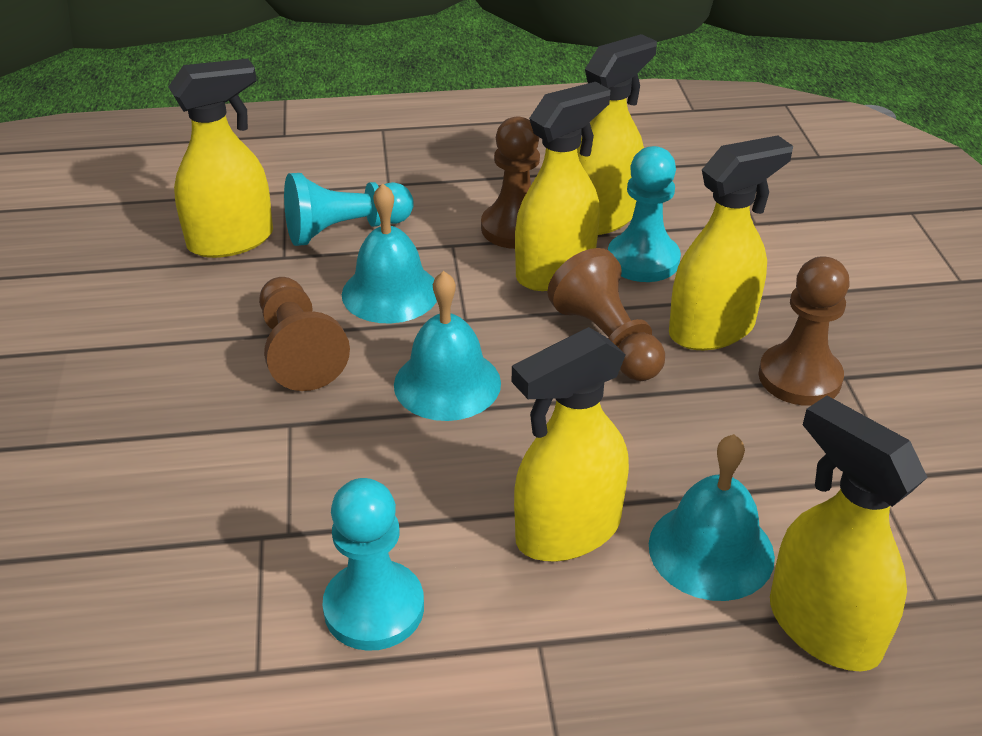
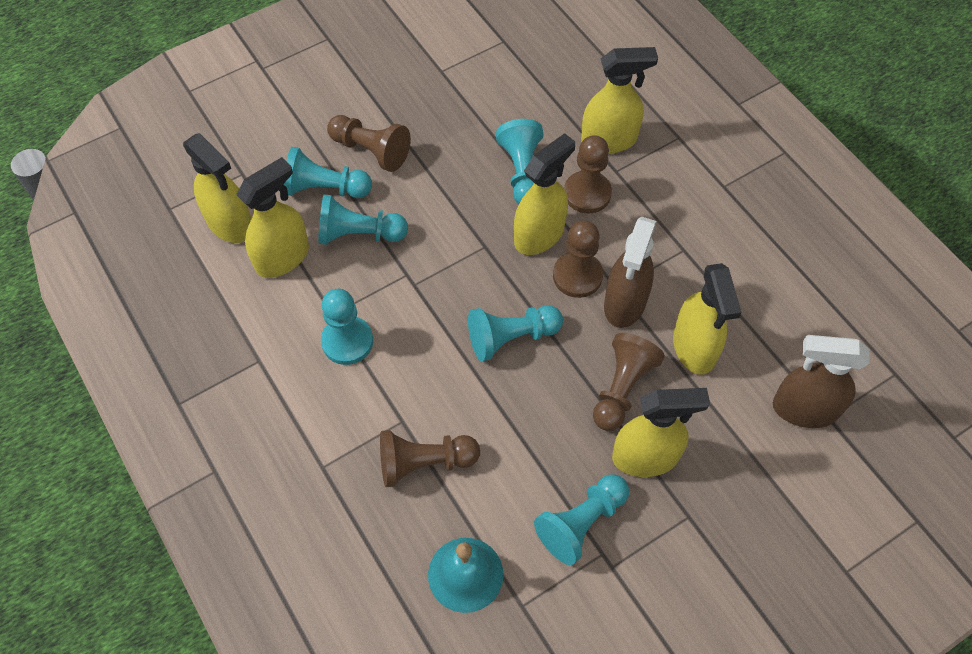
brown pawn: [259,277,350,391] [481,116,540,249] [547,248,665,381] [759,256,850,406] = 4 -> [327,115,411,172] [380,430,480,487] [553,221,603,298] [564,135,612,214] [593,333,665,431] = 5
brown spray bottle: none = 0 -> [604,217,656,328] [773,335,870,428] = 2
turquoise bell: [342,184,437,323] [394,271,501,421] [649,434,775,601] = 3 -> [428,538,503,613] = 1
turquoise pawn: [284,173,414,246] [322,478,424,651] [608,146,681,282] = 3 -> [283,147,372,198] [318,194,408,245] [321,289,373,365] [468,305,563,362] [496,119,543,204] [534,474,629,565] = 6

